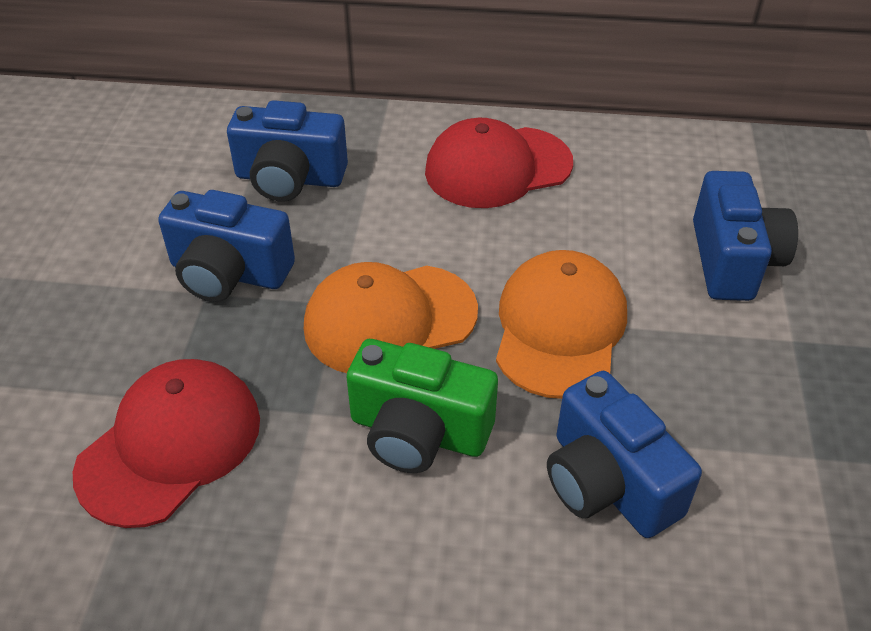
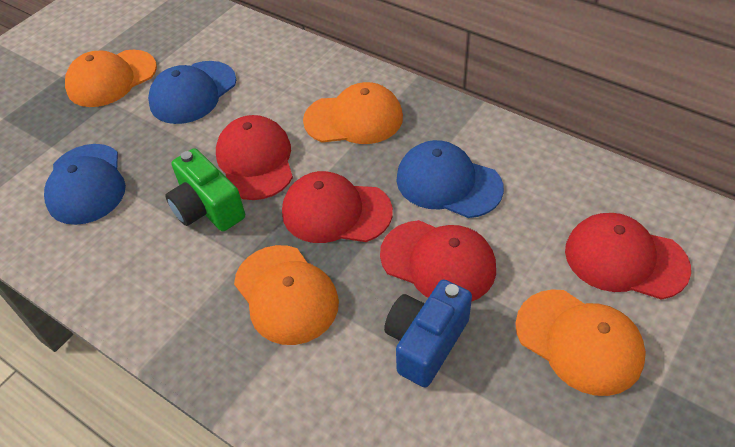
blue camera: [158,190,295,302] [227,100,348,201] [547,371,702,538] [693,171,798,301] = 4 -> [384,279,472,388] = 1
blue cap: none = 0 -> [44,144,126,225] [148,61,236,124] [397,140,504,218] = 3
orange cap: [304,262,478,373] [496,250,627,399] = 2 -> [65,50,157,107] [234,245,339,345] [303,82,403,144] [515,289,646,396] = 4
red cap: [73,359,260,528] [425,118,573,208] = 2 -> [216,115,293,200] [282,171,393,243] [380,220,496,302] [565,213,691,300] = 4

